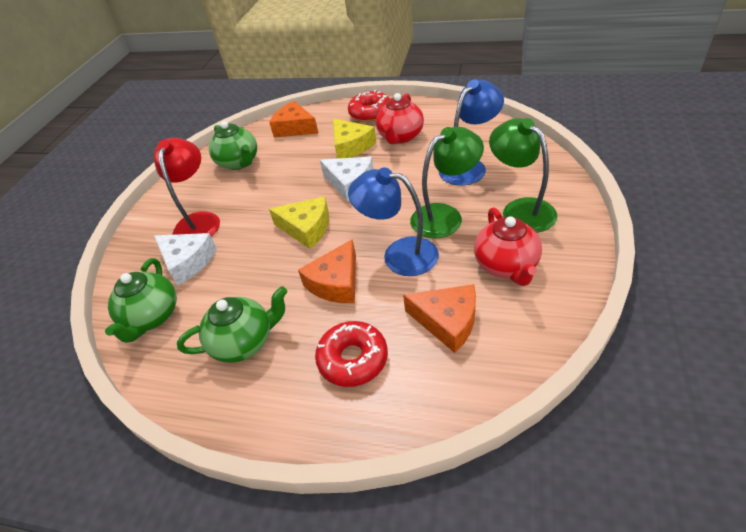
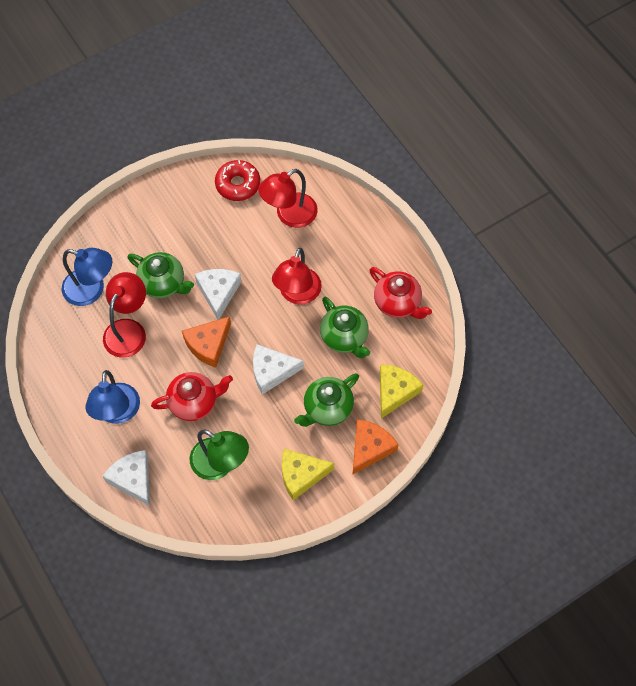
green lamp: [410,127,484,238] [489,118,557,233] = 2 -> [190,429,249,480] = 1
orange cheese: [269,101,318,138] [298,239,356,303] [403,284,476,353] = 3 -> [182,316,231,368] [352,419,399,475] = 2
red donut: [315,321,388,387] [348,90,390,122] = 2 -> [215,160,260,201] = 1
red lamp: [154,138,220,236] = 1 -> [103,272,146,358] [258,169,318,228] [272,248,322,305] = 3
white cheese: [154,233,217,285] [320,157,373,202] = 2 -> [102,450,150,506] [195,269,241,320] [253,344,304,395] = 3

